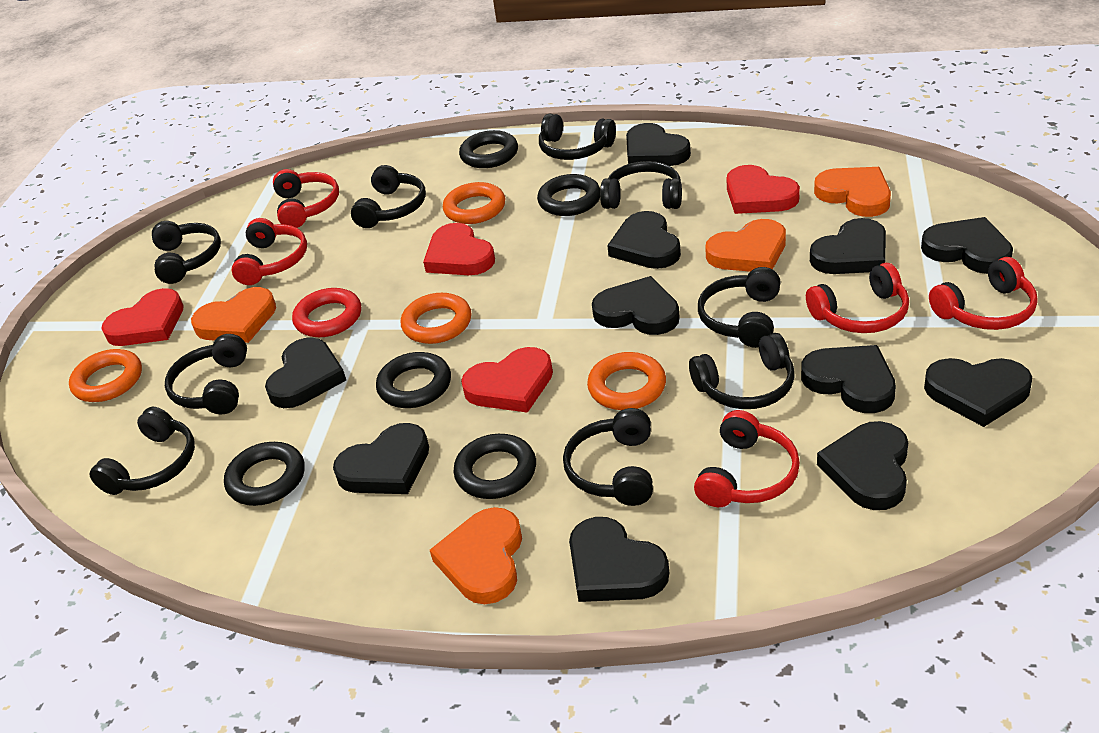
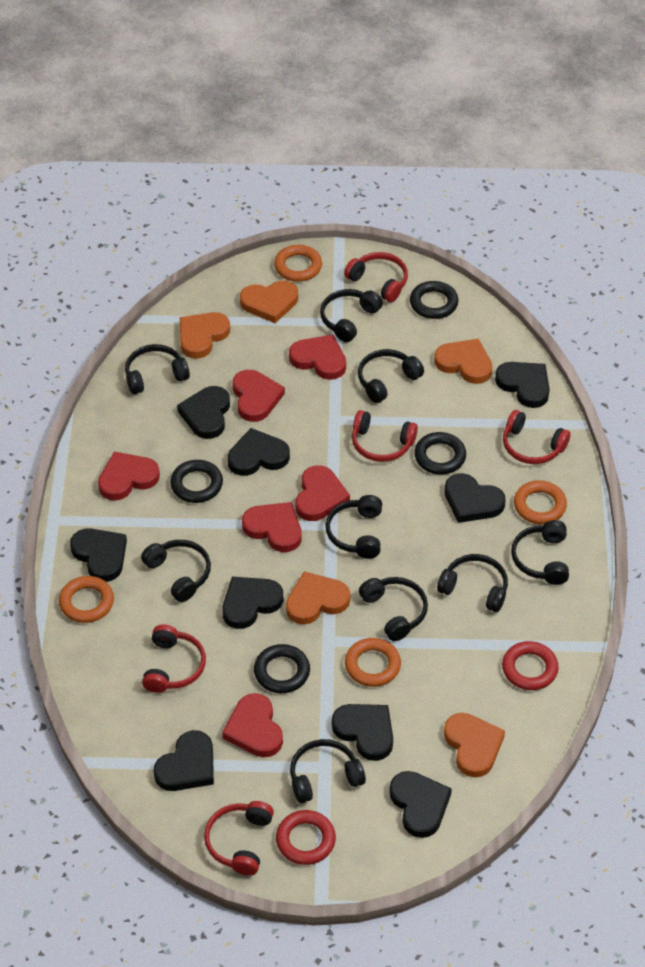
black heart: [265,337,346,408] [333,423,429,494] [569,517,669,602] [592,276,680,335] [607,211,681,269] [626,123,691,166] [801,345,896,413] [810,218,886,274] [817,421,908,510] [921,217,1013,274] [924,358,1032,427] = 11 -> [70,528,127,582] [154,730,214,791] [177,386,230,439] [222,577,284,629] [228,428,290,476] [332,704,393,761] [389,771,452,838] [444,473,506,523] [495,362,550,408] = 9
black ring: [224,442,305,506] [376,352,451,408] [454,434,536,499] [459,130,518,168] [537,174,600,216] = 5 -> [170,460,223,503] [254,644,310,693] [410,281,458,319] [414,432,466,475] = 4
orange heart: [191,287,276,343] [430,507,522,604] [705,219,786,272] [814,167,891,217] = 4 -> [180,312,230,359] [240,281,298,323] [286,571,350,625] [434,339,492,384] [444,713,505,777] = 5
red heart: [102,288,184,346] [423,223,495,275] [461,347,553,413] [727,165,800,214] = 4 -> [98,452,160,501] [222,693,283,757] [233,370,285,422] [242,502,302,552] [289,335,346,380] [295,465,350,521] = 6
red ring: [292,288,361,337] = 1 -> [276,810,336,865] [502,641,559,690] = 2

